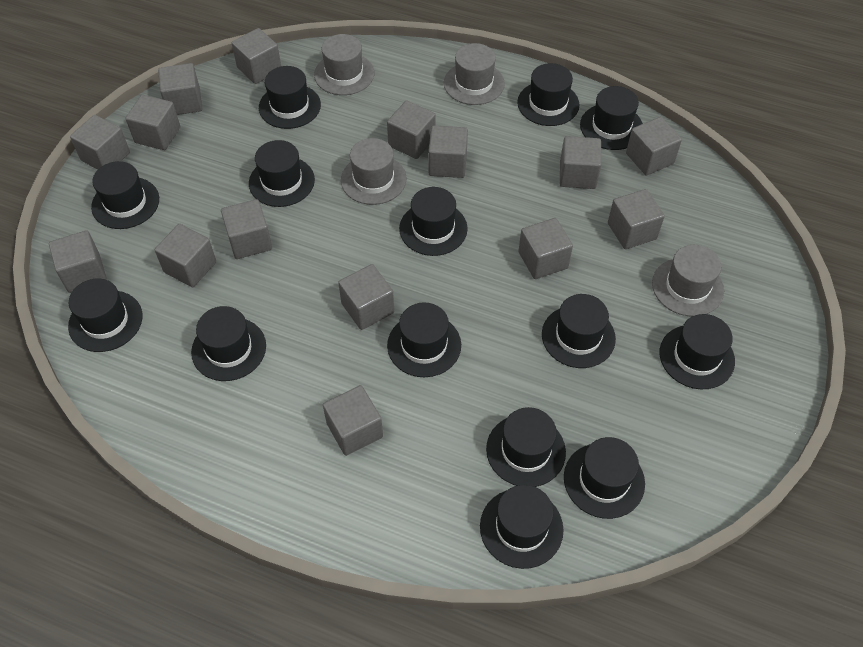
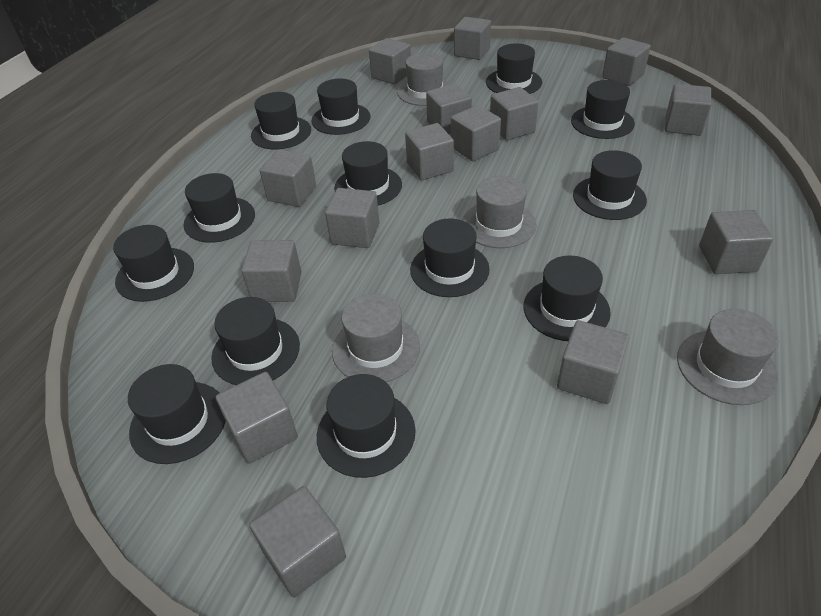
black hat: [68,278,142,352] [91,161,159,229] [191,306,266,381] [249,140,315,207] [259,66,321,129] [387,302,461,377] [399,187,468,256] [480,485,563,569] [486,407,566,487] [517,63,579,126] [542,294,616,368] [564,437,645,519] [580,86,643,150] [660,314,735,389] = 14 -> [113,225,194,302] [128,364,226,464] [183,173,255,243] [211,297,300,385] [251,92,311,149] [312,78,371,135] [317,374,416,478] [334,141,402,206] [410,218,490,297] [486,43,542,94] [524,255,611,341] [571,80,635,139] [573,150,647,220] = 13

